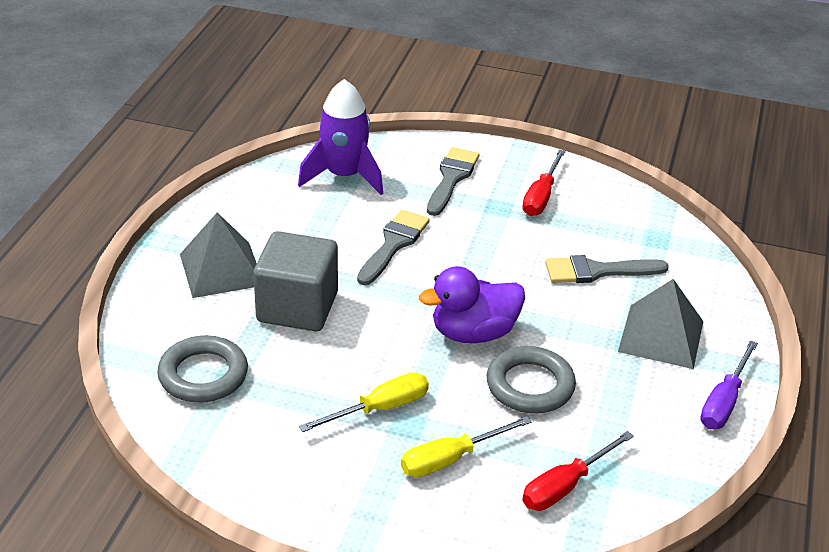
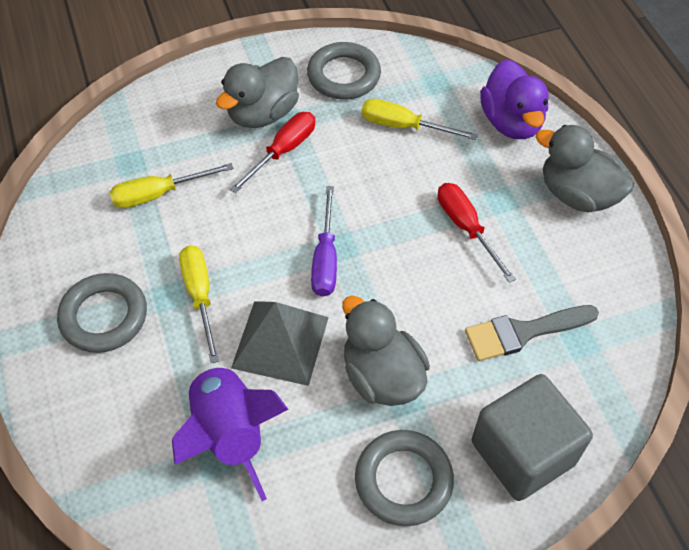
grey brush: [357,210,430,285] [427,147,479,216] [545,255,669,283] = 3 -> [465,305,599,361] = 1
grey duck: none = 0 -> [216,57,299,128] [342,296,430,406] [536,125,634,213] = 3
grey pyramid: [180,212,257,298] [618,279,704,369] = 2 -> [231,301,329,386] = 1
grey ring: [157,335,248,403] [487,346,576,413] = 2 -> [57,273,147,353] [307,42,381,100] [355,430,454,526] = 3
yellow screwdriver: [299,373,429,432] [401,416,532,478] = 2 -> [110,163,234,208] [179,245,219,363] [361,99,478,140] = 3

